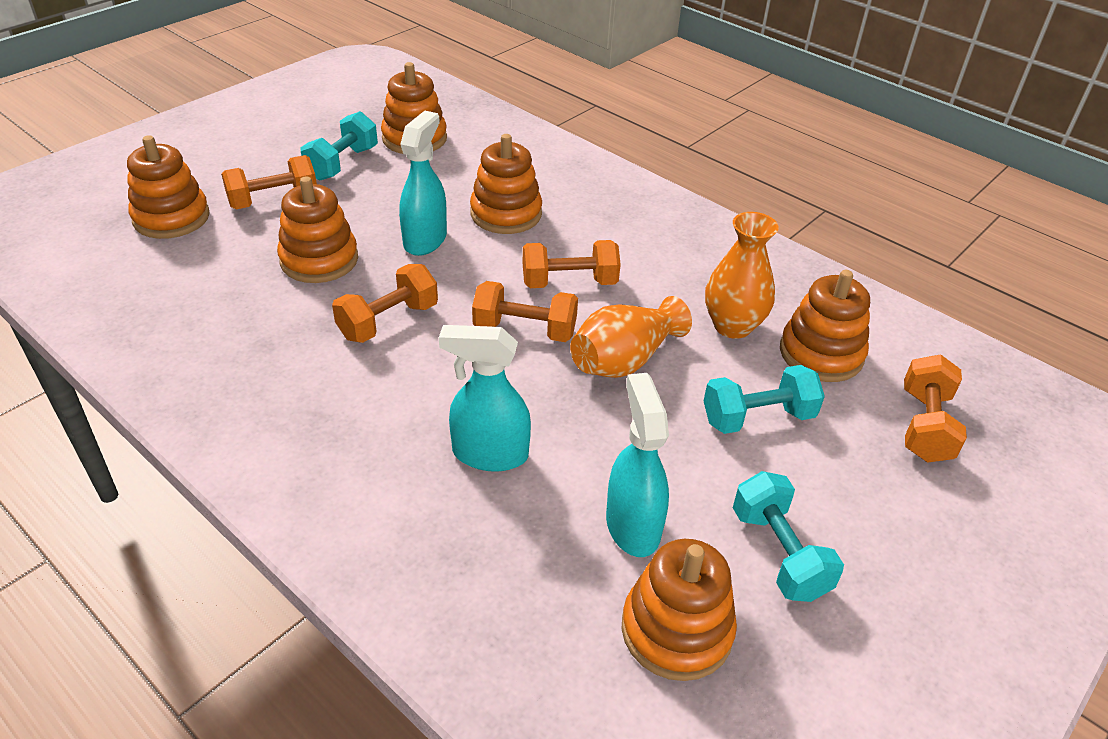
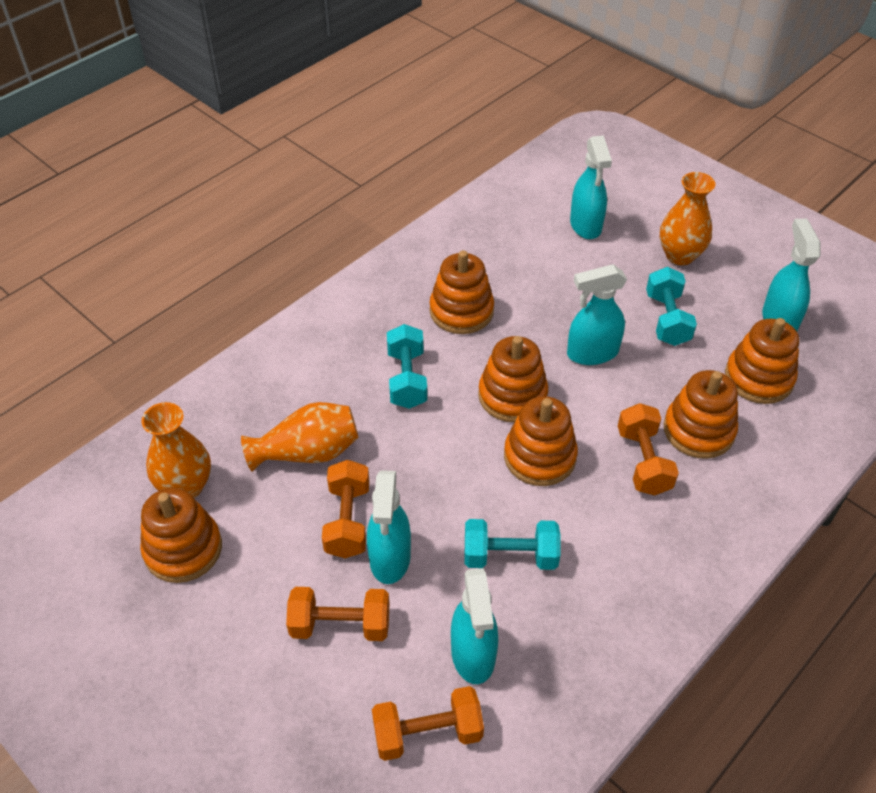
orange dumbbell: [221,155,317,209] [332,264,438,343] [472,281,578,342] [523,240,621,288] [904,355,967,462] = 5 -> [286,587,389,641] [322,460,369,558] [372,686,484,761] [618,403,679,495] = 4
orange vase: [570,296,692,378] [705,212,779,339] = 2 -> [141,402,211,498] [241,402,358,472] [660,172,716,265] = 3
turquoise spray bottle: [399,111,447,256] [439,325,531,472] [606,373,669,557] = 3 -> [367,470,411,584] [451,568,498,684] [567,264,627,365] [570,135,612,239] [762,219,821,331] = 5

